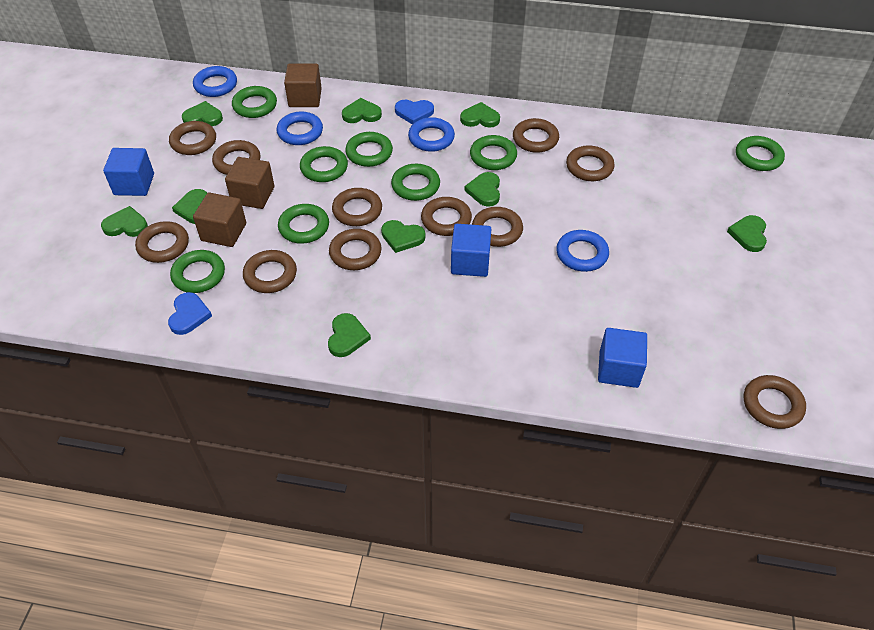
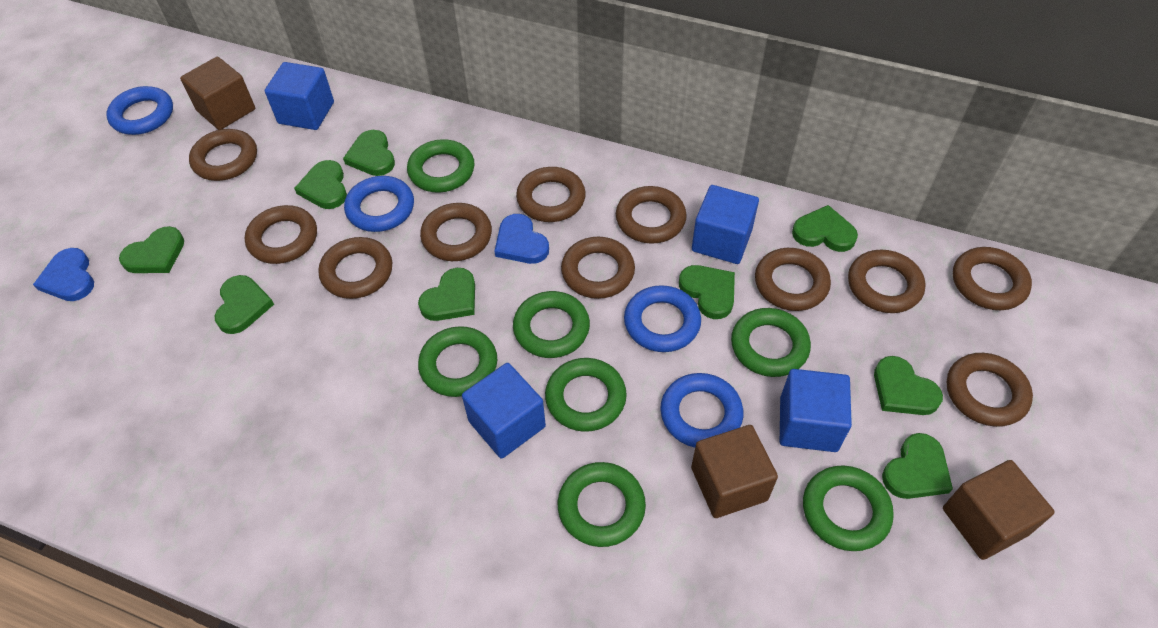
blue cube: [103,148,154,196] [451,224,491,277] [598,328,647,388] = 3 -> [265,62,334,130] [462,363,546,459] [692,185,759,264] [780,369,852,452] = 4
green ring: [170,250,225,293] [232,86,277,118] [278,204,329,244] [300,146,348,182] [345,132,393,167] [391,164,440,201] [470,135,517,170] [736,136,785,171] = 8 -> [407,139,475,193] [418,326,497,397] [513,291,590,358] [545,358,627,432] [558,462,646,547] [731,308,811,377] [803,465,894,551] = 7

